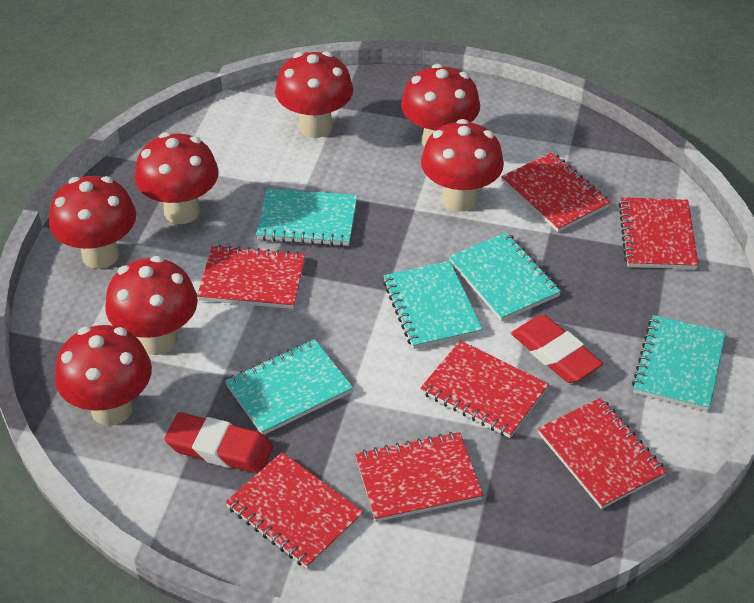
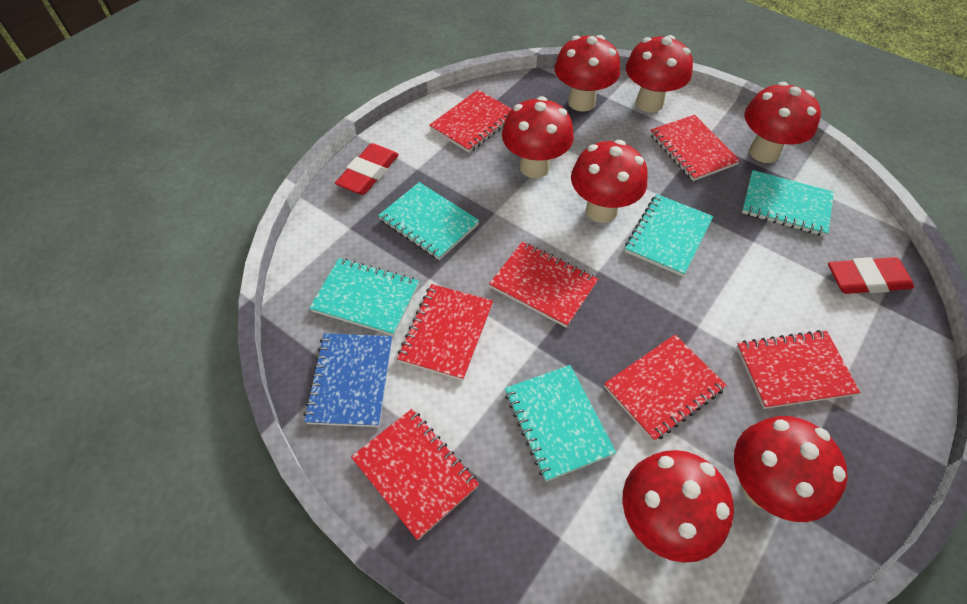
blue notebook: none = 0 -> [304,333,392,427] = 1

